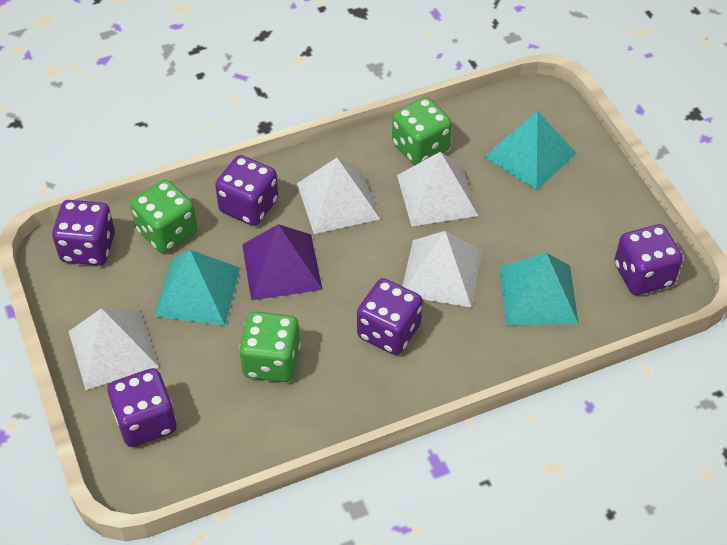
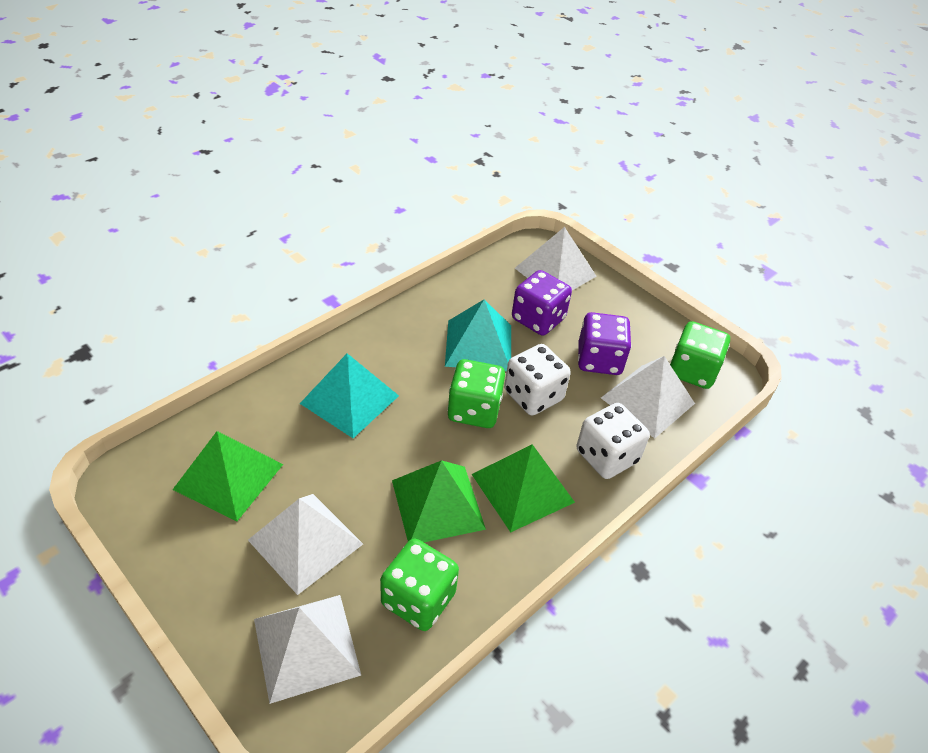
green pyramid: none = 0 -> [172,431,283,521] [392,460,486,542] [472,444,575,533] = 3
purple dice: [52,200,115,266] [108,368,177,447] [215,155,278,226] [357,278,423,355] [614,224,683,295] = 5 -> [512,270,572,336] [578,312,631,375] = 2
purple pyramid: [242,224,323,300] = 1 -> none = 0
turquoise pyramid: [154,250,240,326] [484,111,577,191] [500,253,579,325] = 3 -> [300,353,399,438] [445,299,511,371] = 2
white dice: none = 0 -> [504,344,571,415] [576,403,650,479] = 2

